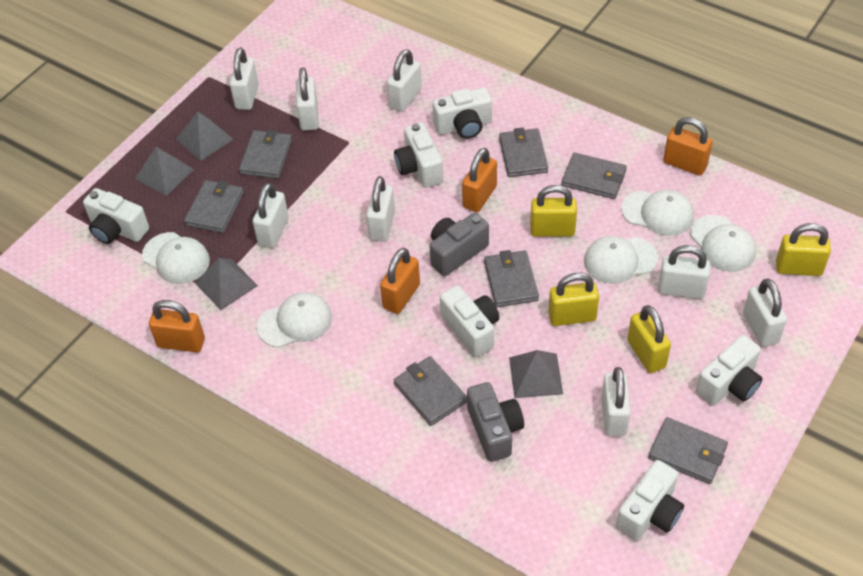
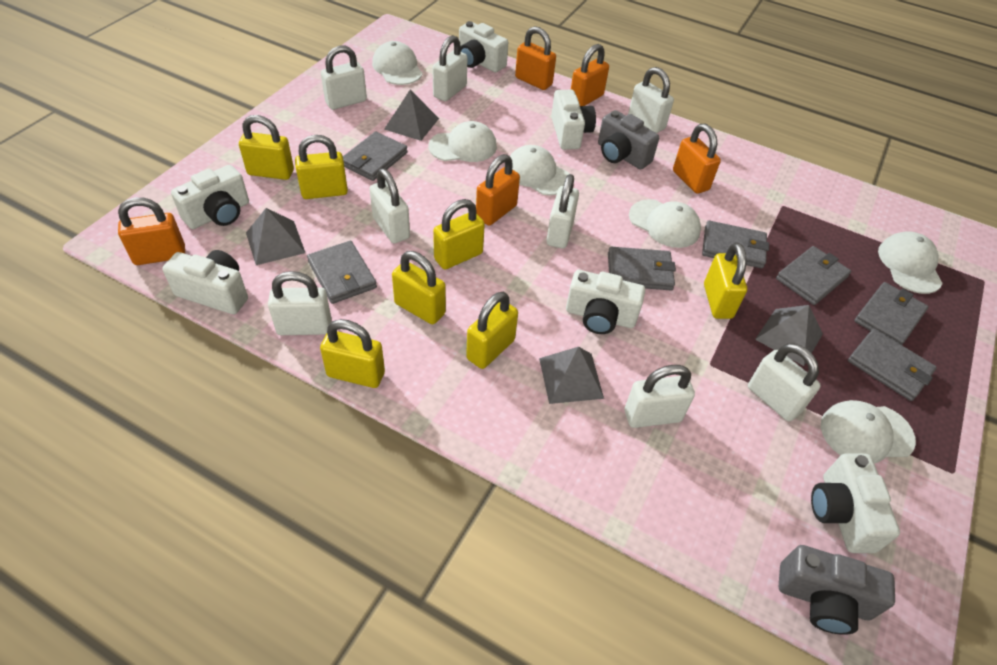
orange padlock: [149,300,205,352] [380,248,420,314] [462,148,497,212] [663,117,713,175] = 4 -> [118,197,185,265] [476,154,520,226] [515,26,556,90] [571,44,609,106] [673,124,721,194] = 5
white cap: [142,232,210,284] [257,292,332,348] [584,236,658,284] [621,190,694,236] [690,215,756,272] = 5 -> [372,41,423,85] [428,121,497,162] [510,145,570,195] [629,199,701,248] [821,400,916,463] [878,231,943,294] = 6
yellow padlock: [530,185,577,237] [548,273,599,326] [627,305,671,373] [776,223,831,276] = 4 -> [239,115,294,180] [295,135,348,199] [320,319,385,388] [392,251,446,324] [433,199,485,269] [466,292,518,369] [704,243,747,319] = 7

